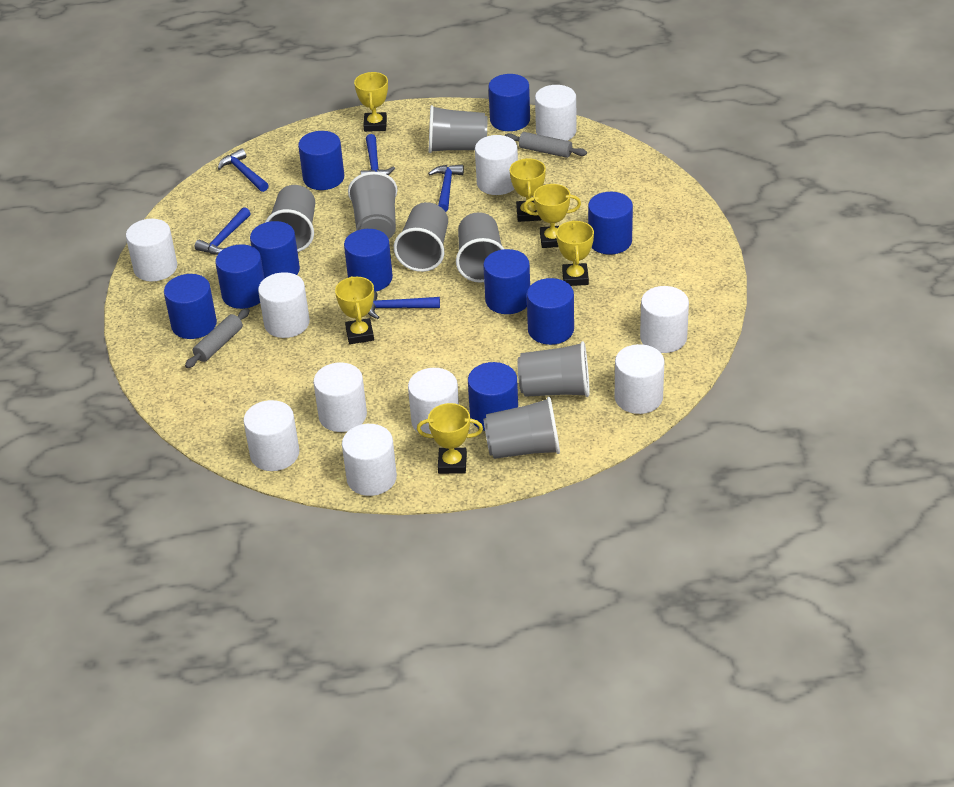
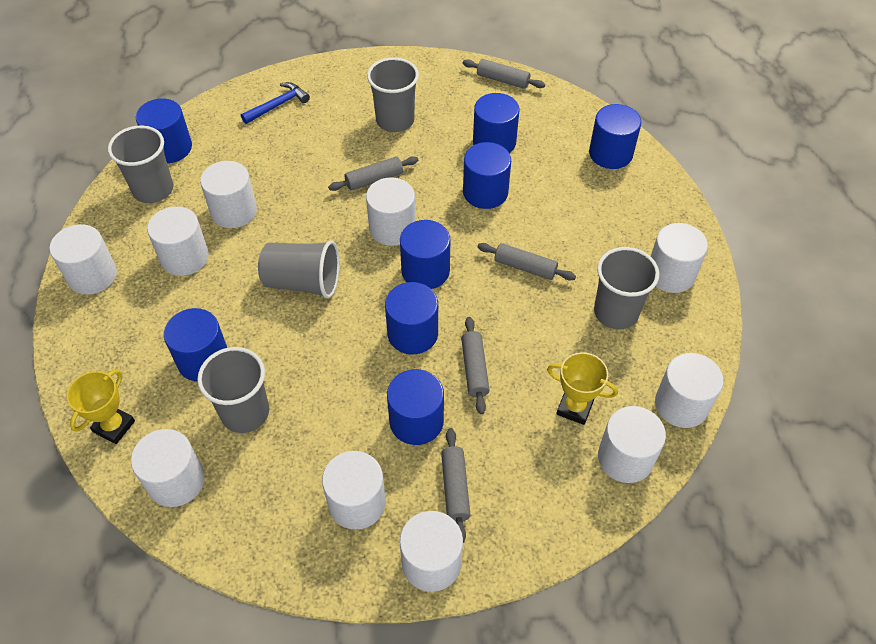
blue cylinder: [164,274,217,339] [215,244,265,309] [250,221,300,278] [298,131,344,190] [344,229,393,291] [468,362,518,431] [483,249,530,314] [488,74,530,131] [527,278,574,345] [588,192,633,255] = 10 -> [136,98,192,163] [164,308,227,382] [385,282,438,354] [387,369,444,445] [400,220,450,289] [463,142,511,209] [473,93,519,153] [589,104,641,169] = 8
blue hammer: [194,207,251,255] [218,148,269,192] [361,134,395,175] [368,291,440,319] [428,165,464,212] = 5 -> [241,82,310,124] = 1
grey cup: [265,185,315,252] [348,172,398,239] [394,202,448,272] [428,105,488,153] [456,212,504,283] [483,397,560,459] [518,341,590,397] = 7 -> [108,125,173,203] [197,347,269,433] [258,240,339,298] [367,57,419,132] [594,247,659,329] = 5
grey rolling pin: [185,308,250,368] [505,132,587,158] = 2 -> [328,156,418,191] [441,428,470,543] [461,317,490,414] [463,59,545,89] [478,243,576,281] = 5
yellow trophy: [335,276,374,344] [354,72,388,132] [417,403,483,474] [510,158,546,222] [523,184,581,248] [556,220,594,286] = 6 -> [67,369,135,444] [547,352,618,425] = 2

